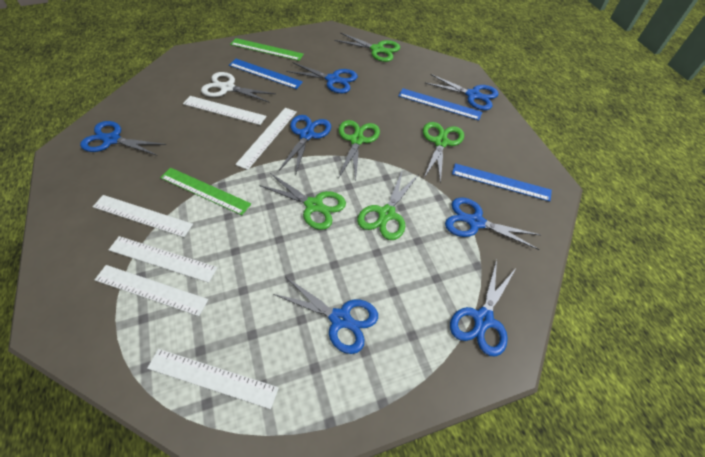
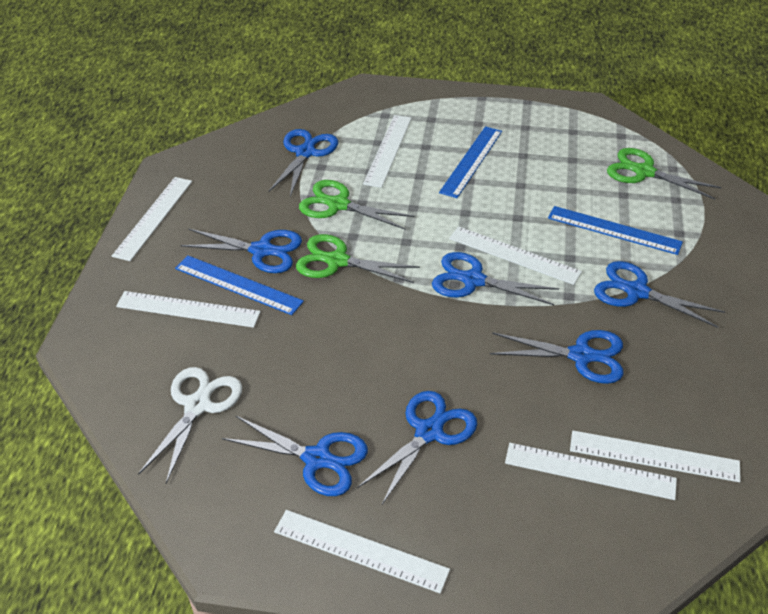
green ruler: [160,168,251,215] [230,38,304,61] = 2 -> none = 0
green scissors: [259,173,346,230] [334,33,400,62] [338,120,380,180] [357,169,419,240] [423,122,464,184] = 5 -> [296,234,420,283] [299,180,414,230] [607,148,722,199] = 3
white ruler: [93,195,193,237] [95,265,209,316] [109,236,218,283] [147,349,279,409] [183,96,267,125] [235,108,297,170] = 6 -> [112,177,192,261] [116,291,261,328] [274,510,450,594] [363,115,412,188] [449,226,582,285] [505,443,677,500] [570,431,741,482] = 7

